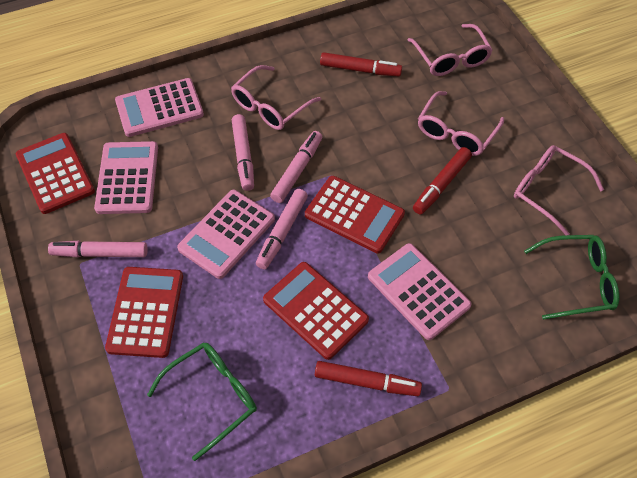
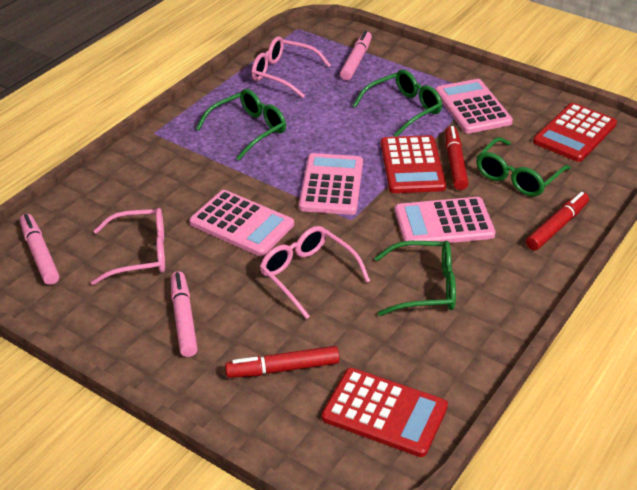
green glasses: [147,342,257,461] [524,235,619,320] = 2 -> [196,89,286,160] [353,70,442,137] [374,241,456,316] [476,137,571,197] = 4
pink glasses: [231,65,321,130] [408,24,492,76] [418,91,504,156] [514,145,604,235] = 4 -> [91,208,165,285] [251,36,331,98] [260,226,370,319] = 3
pink marker: [48,241,148,258] [232,114,254,191] [256,189,308,269] [270,131,322,203] = 4 -> [20,214,59,285] [171,271,198,357] [340,30,372,80] = 3
red calculator: [16,133,95,214] [105,267,183,358] [263,262,369,360] [305,176,405,254] = 4 -> [322,368,448,457] [381,135,446,193] [533,103,617,162] = 3

